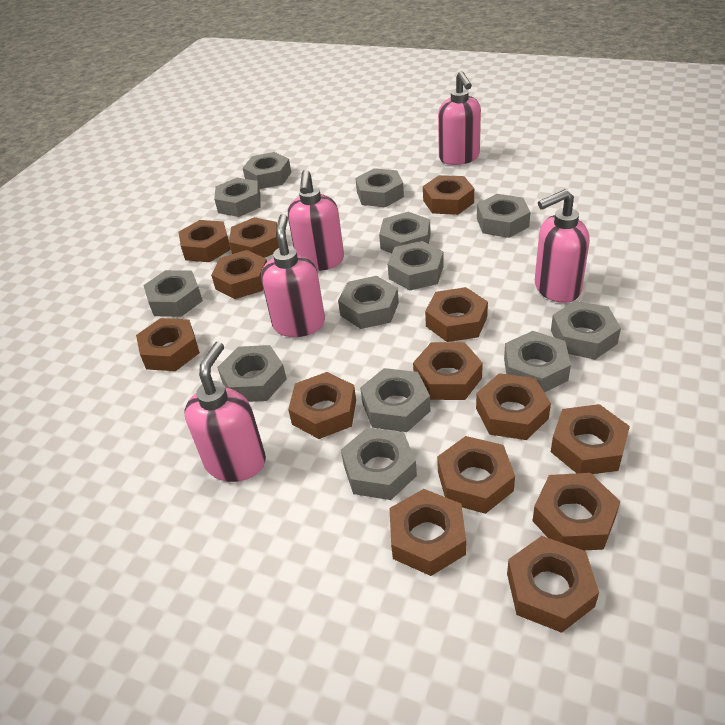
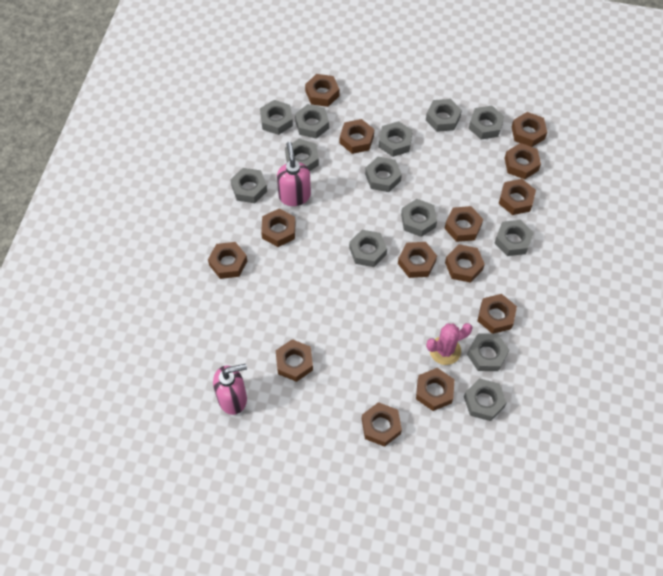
pink cactus: none = 0 -> [426,323,473,365] = 1
pink soap dispenser: [185,342,266,482] [261,214,325,337] [288,170,344,271] [438,71,481,165] [535,189,590,303] = 5 -> [213,364,247,415] [277,142,311,206] = 2

